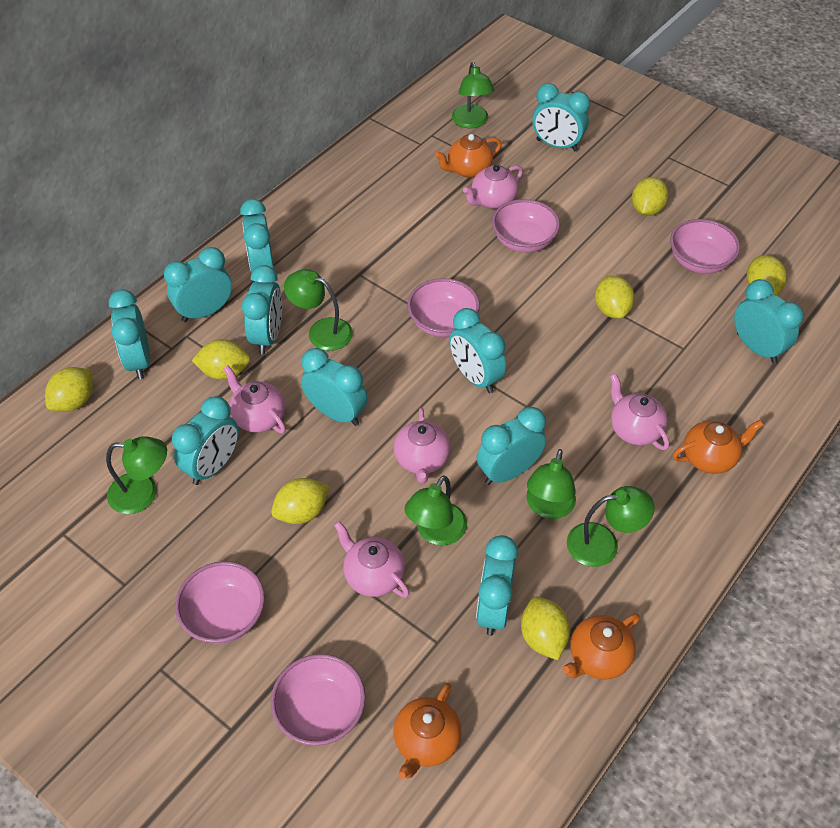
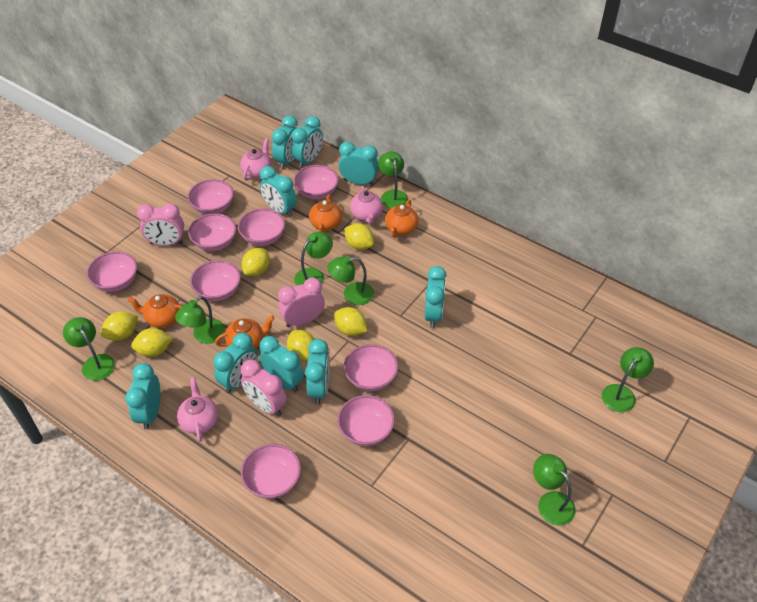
green lamp: [106,436,167,514] [284,269,353,351] [404,475,467,545] [452,62,495,128] [527,449,576,519] [567,486,655,567] = 6 -> [63,317,115,381] [175,296,225,344] [294,232,333,285] [327,256,374,305] [378,151,408,208] [533,454,576,525] [602,347,654,412] = 7
pink bowl: [175,561,265,644] [271,654,366,746] [407,278,480,337] [492,199,560,253] [670,219,740,274] = 5 -> [87,251,137,292] [188,179,234,215] [188,213,236,251] [190,260,241,301] [238,208,285,246] [241,444,301,499] [293,165,339,199] [337,395,395,446] [344,344,398,391] = 9
pink clock: none = 0 -> [137,204,184,246] [241,360,287,416] [278,278,325,327] = 3
pink teapot: [223,365,286,433] [334,521,409,598] [394,408,450,483] [463,165,523,209] [610,373,669,450] = 5 -> [177,377,218,442] [240,138,272,181] [350,186,383,224] = 3
turquoise clock: [109,289,150,379] [164,247,232,322] [172,396,239,485] [240,199,274,273] [242,265,282,355] [301,348,367,426] [449,308,506,394] [476,535,518,636] [477,407,546,485] [532,83,590,151] [734,279,804,364] = 11 -> [125,363,161,430] [213,333,258,393] [259,336,304,392] [260,166,297,217] [272,116,298,169] [291,116,323,168] [305,339,330,404] [339,142,379,186] [425,266,447,328] = 9
yellow lemon: [45,367,93,412] [191,339,250,380] [271,478,329,524] [521,597,570,660] [595,276,635,319] [632,177,668,216] [747,255,787,295] = 7 -> [101,311,138,341] [131,328,173,357] [242,248,270,276] [287,330,315,361] [334,307,367,336] [345,223,374,250] = 6

